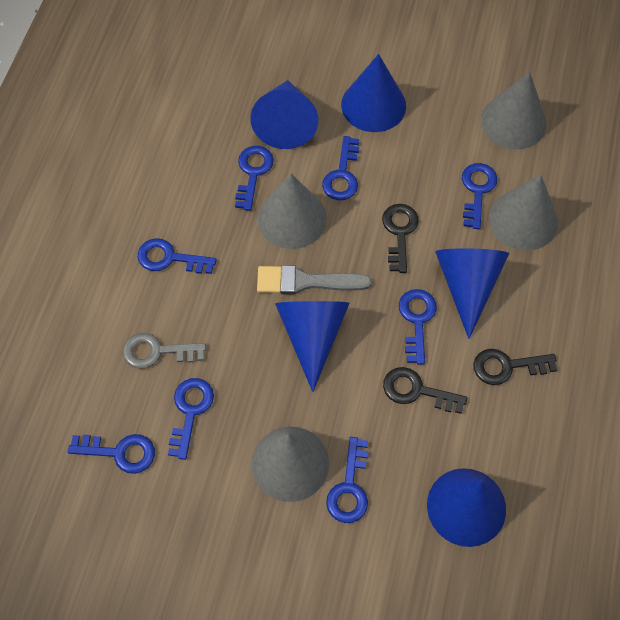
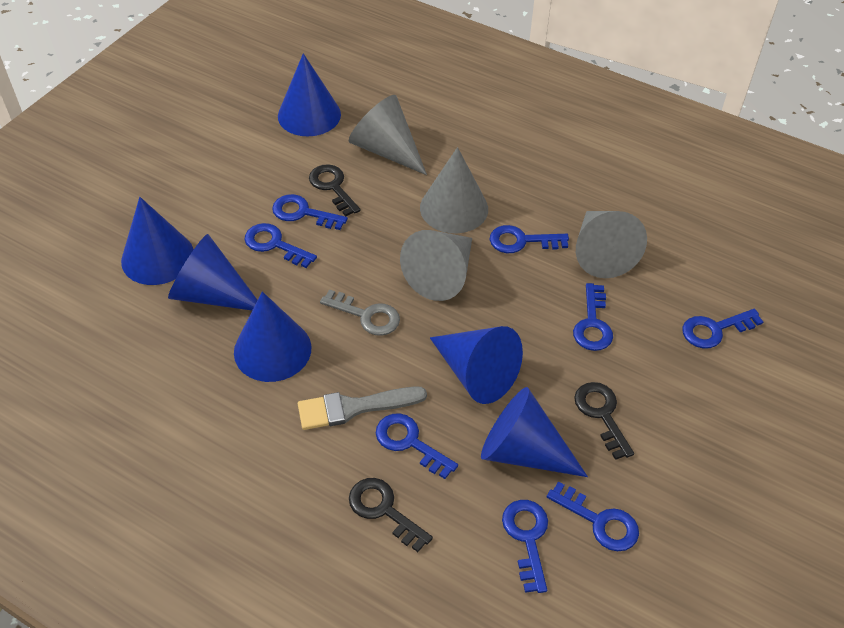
blue cone: [250,80,318,149] [275,301,349,392] [341,54,406,132] [427,468,506,547] [435,248,509,339] = 5 -> [121,197,194,285] [168,234,257,311] [234,291,311,382] [278,53,341,136] [430,326,523,404] [481,387,588,477] = 6

